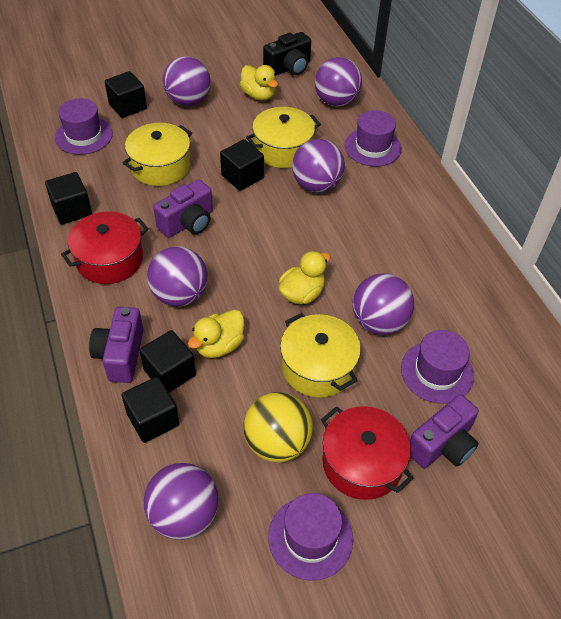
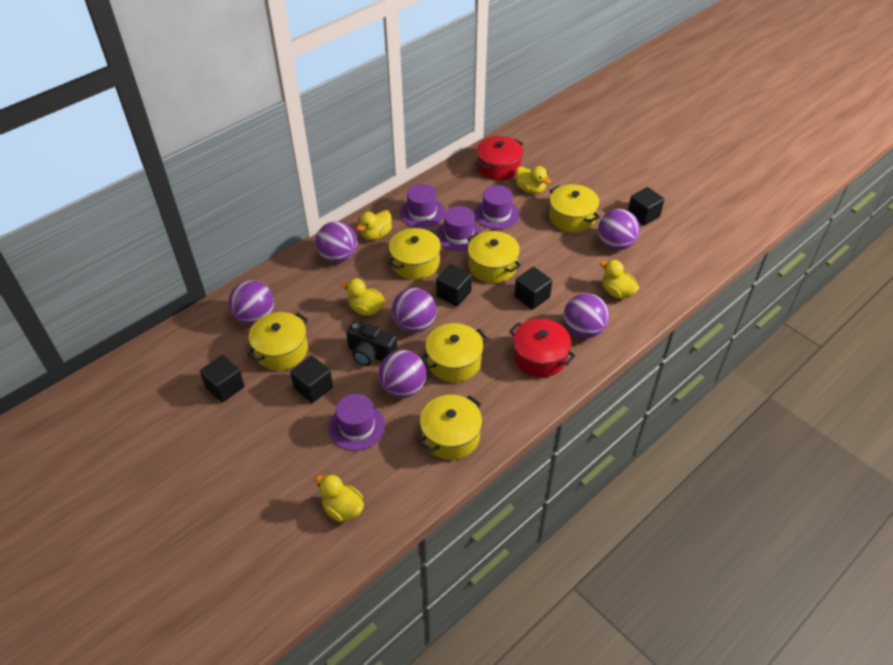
purple camera: [89,307,144,383] [153,179,213,238] [410,394,479,469] = 3 -> none = 0
yellow ball: [243,392,313,463] = 1 -> none = 0
yellow duck: [188,310,244,358] [240,65,278,101] [279,251,331,304] = 3 -> [315,474,364,522] [341,279,385,316] [356,210,392,240] [516,166,551,194] [600,260,639,299] = 5
yellow pot: [123,123,192,186] [246,107,321,168] [280,313,361,398] = 3 -> [247,312,308,370] [388,228,441,280] [420,323,488,382] [420,395,482,460] [467,231,521,283] [549,184,600,233] = 6

